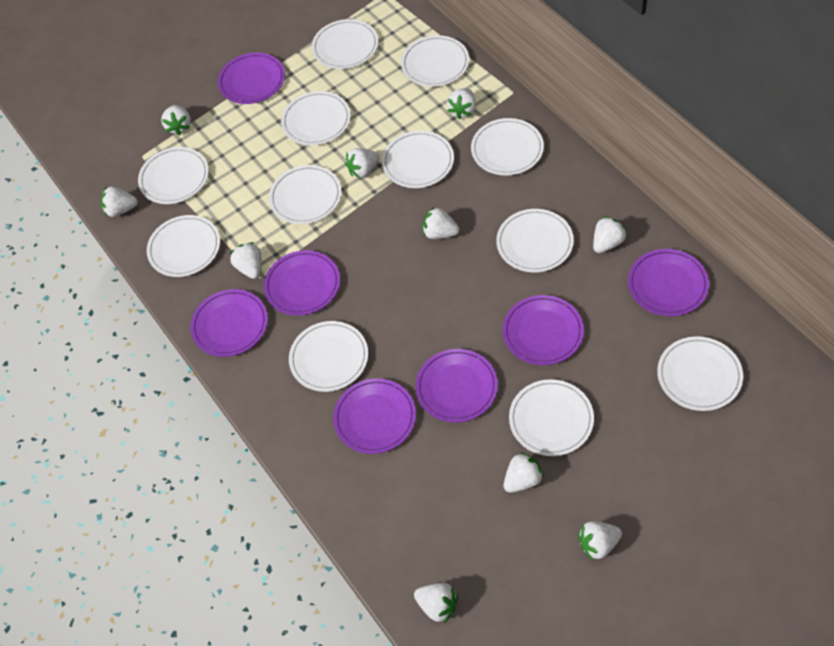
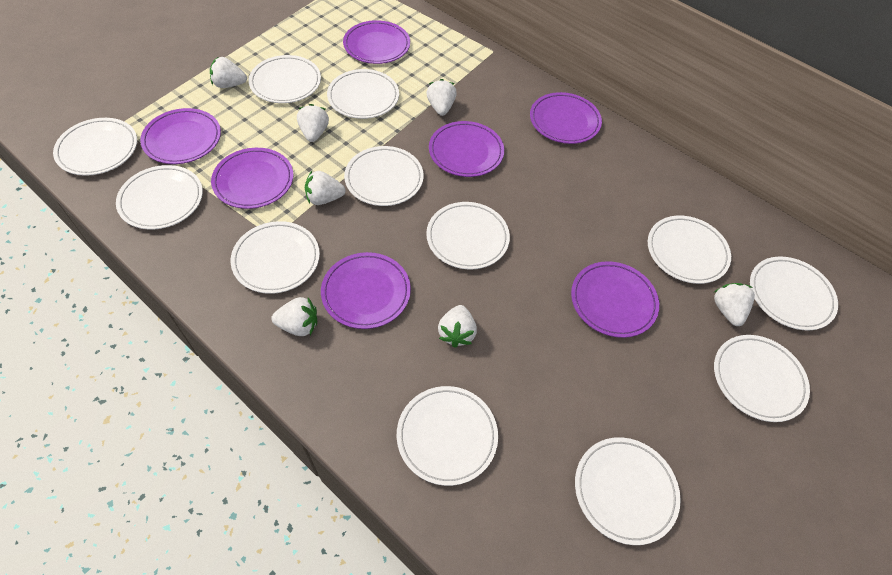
white strawberry: [101,187,138,217] [161,105,191,135] [230,242,261,279] [345,148,380,178] [414,583,458,623] [423,207,460,239] [447,88,476,119] [504,452,544,493] [578,521,622,560] [593,216,627,253] = 10 -> [210,57,247,88] [271,297,317,336] [297,104,329,142] [305,171,346,205] [426,79,457,116] [438,305,477,348] [714,283,755,326] = 7

